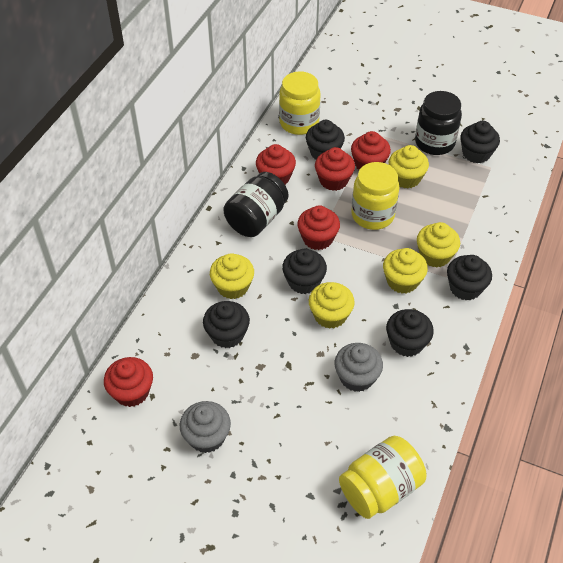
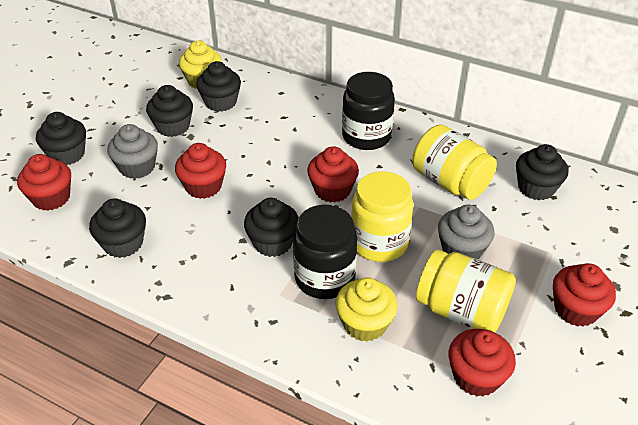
yellow cupcake: [210,253,254,299] [309,282,355,329] [383,248,428,294] [389,145,429,188] [417,222,460,267] = 5 -> [179,41,222,89] [335,277,398,342] = 2

